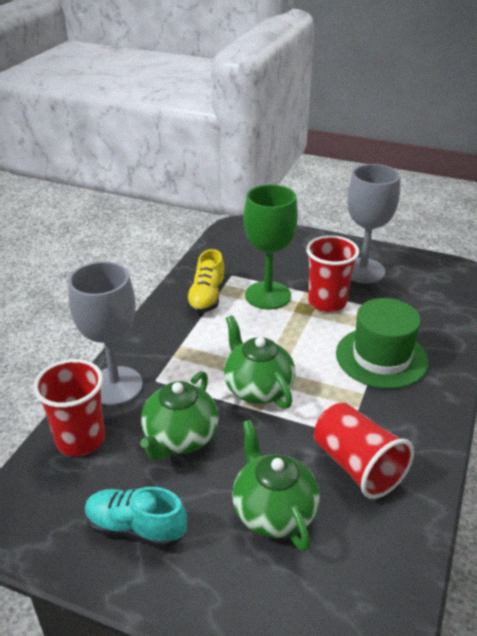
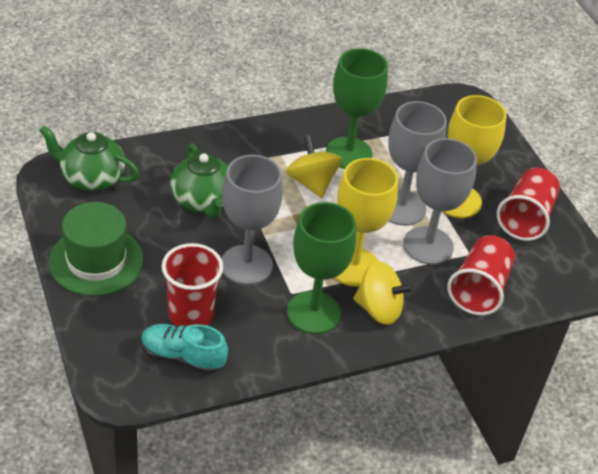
green goblet: [244,184,298,310] = 1 -> [287,202,356,334] [326,48,388,169] = 2
green teapot: [140,371,219,461] [224,315,295,409] [232,420,320,552] = 3 -> [39,126,139,191] [170,143,228,218] = 2
grey goblet: [68,262,143,405] [347,164,400,284] = 2 -> [222,155,283,285] [388,101,447,226] [403,138,477,265] = 3
yellow goblet: none = 0 -> [335,158,398,287] [442,95,507,218] = 2
yellow shoe: [186,249,226,313] = 1 -> none = 0
yellow spinning top: none = 0 -> [286,135,342,198] [353,262,414,325] = 2

